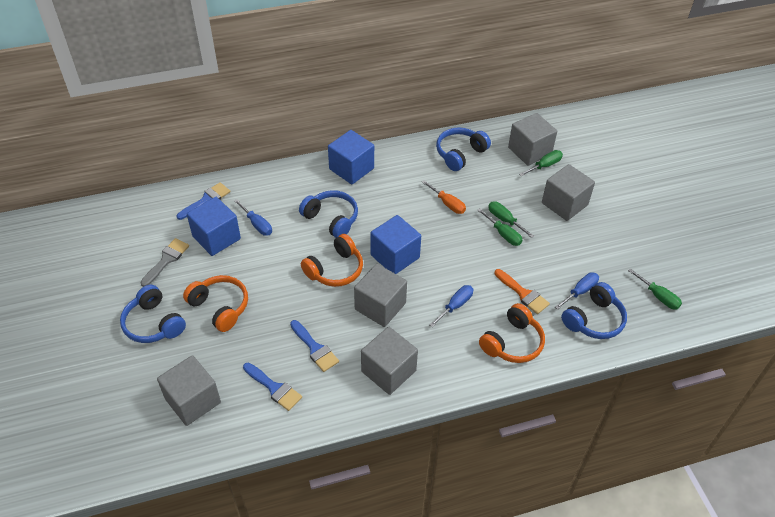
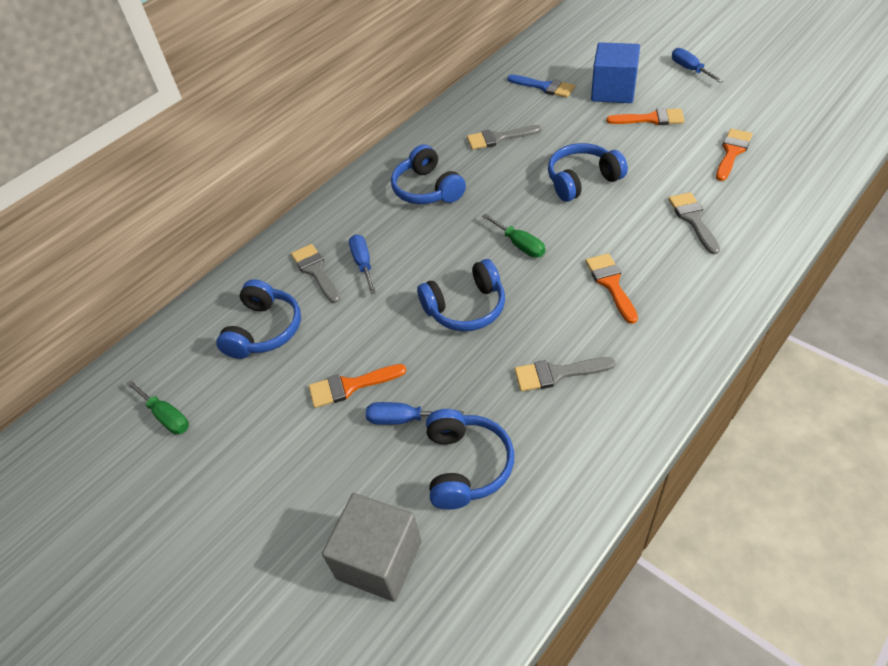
blue brush: [177,182,230,220] [243,363,302,411] [290,320,339,372] = 3 -> [507,75,575,98] = 1
blue cube: [187,197,241,256] [328,130,374,184] [370,215,421,274] = 3 -> [591,42,640,103] = 1
blue headphones: [120,285,186,343] [299,190,358,238] [436,127,491,171] [561,282,627,339] = 4 -> [216,279,301,359] [391,144,466,204] [417,259,505,331] [426,409,514,510] [548,143,628,202] = 5
green screwdriver: [477,209,522,246] [488,201,534,238] [519,150,563,177] [628,268,682,310] = 4 -> [126,380,189,434] [482,213,545,258] = 2
grey brush: [140,238,189,287] = 1 -> [291,244,340,303] [467,125,541,150] [514,357,616,392] [668,192,720,254] = 4
grey cube: [157,355,221,426] [354,264,407,327] [361,327,418,395] [508,113,557,166] [542,164,595,221] = 5 -> [322,493,422,602] = 1
orange brush: [494,269,550,314] = 1 -> [309,364,406,408] [585,253,638,324] [606,108,684,125] [716,129,753,181] = 4
orange headphones: [183,275,248,332] [301,234,363,287] [479,303,545,363] = 3 -> none = 0
orange screwdriver: [422,180,466,214] = 1 -> none = 0

